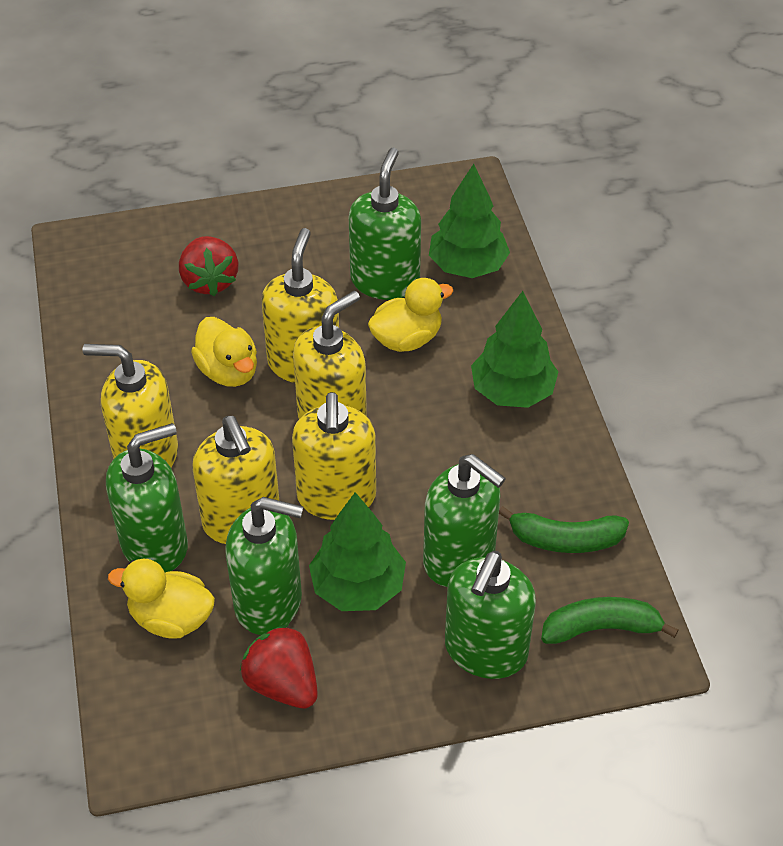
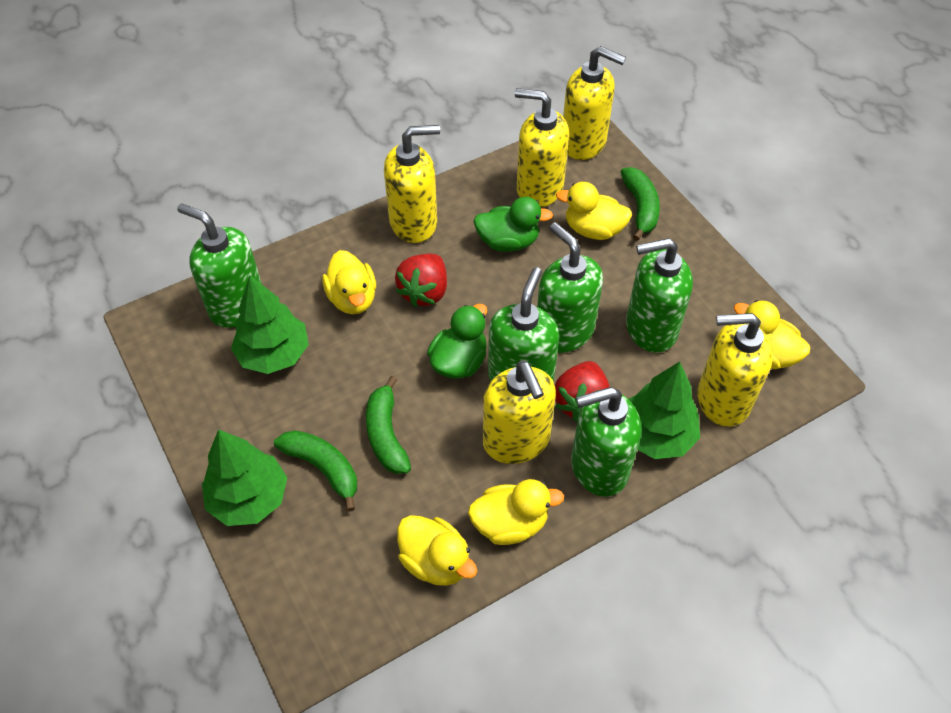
green banana: [499,506,629,553] [541,597,678,644] = 2 -> [274,430,357,512] [366,376,411,474] [621,167,660,241] = 3
green duck: none = 0 -> [427,304,487,379] [474,197,553,252] = 2
yellow duck: [108,559,215,638] [191,317,257,387] [368,278,453,352] = 3 -> [322,250,376,314] [397,515,477,586] [468,479,564,545] [556,182,632,240] [734,300,810,369] = 5

